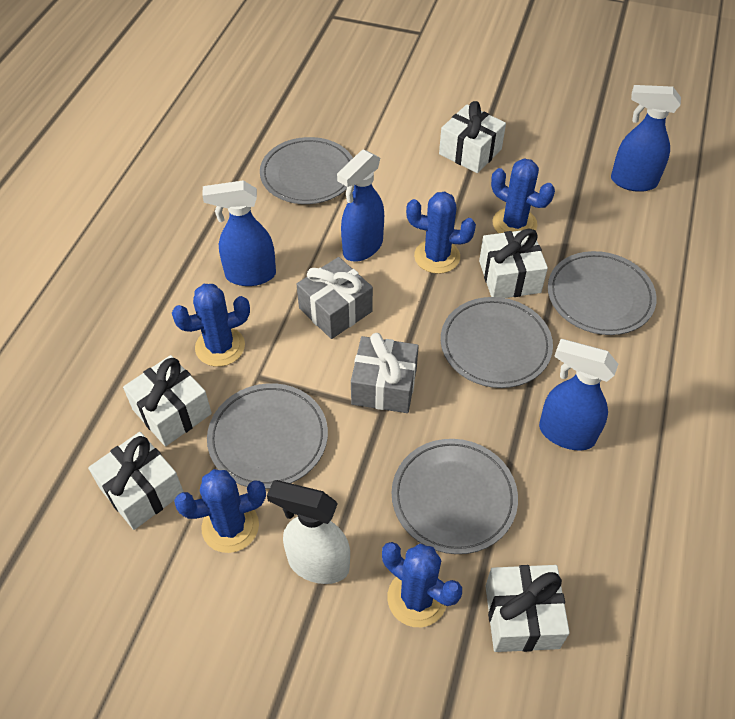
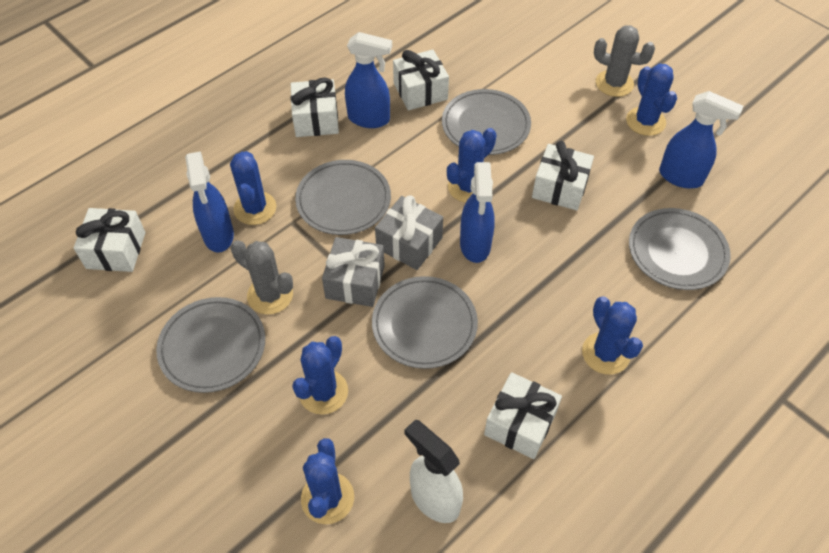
blue cactus: [172,284,250,367] [174,469,266,553] [382,542,462,627] [406,192,476,274] [491,158,555,233] = 5 -> [230,151,276,225] [292,336,348,414] [301,438,354,524] [447,128,497,203] [582,296,643,375] [626,64,677,136] = 6
grey cactus: none = 0 -> [231,240,293,315] [594,25,655,97] = 2

